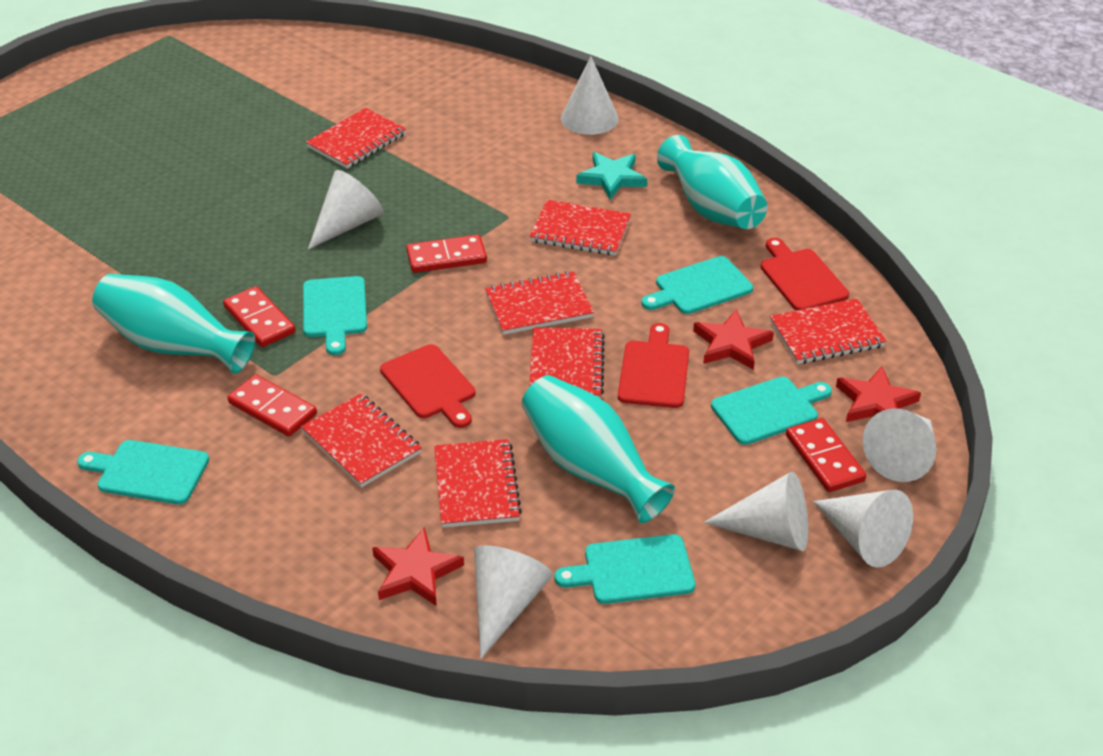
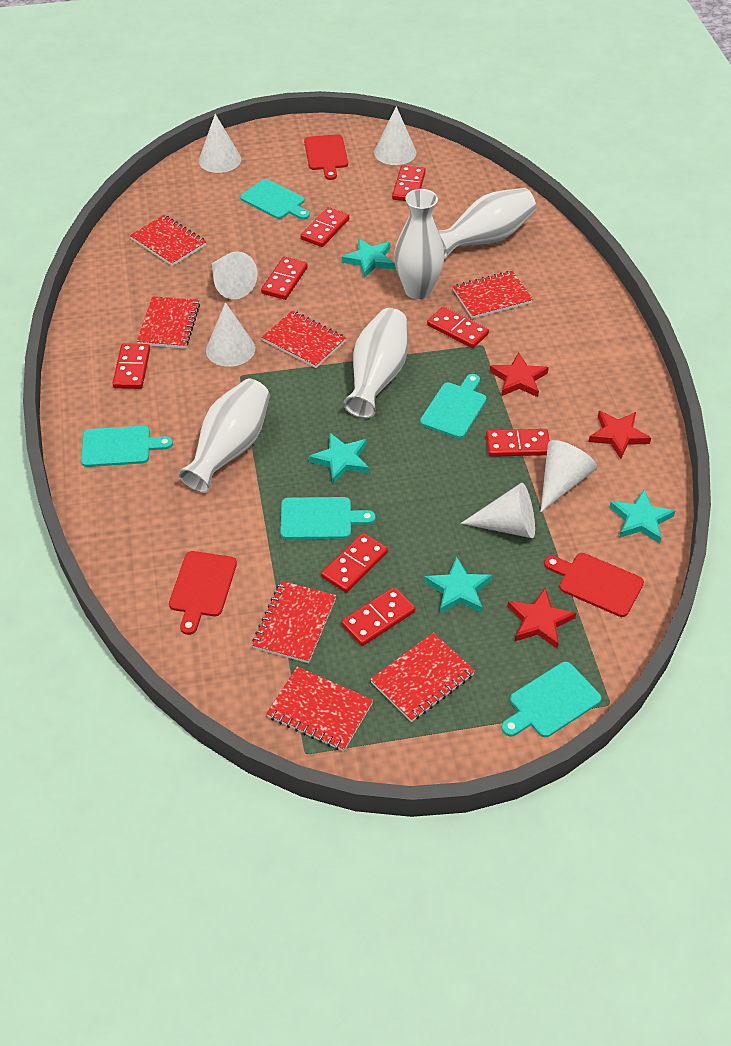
red domino: [223,286,296,347] [227,374,317,437] [406,235,487,273] [786,418,866,492] = 4 -> [112,343,150,389] [261,257,308,300] [301,207,349,247] [321,533,388,593] [341,587,415,646] [392,165,426,201] [427,307,489,348] [486,429,550,457] = 8
turquoise star: [576,152,647,200] = 1 -> [309,433,369,484] [342,238,395,278] [424,557,492,614] [609,490,675,544] = 4
turquoise vase: [92,274,255,374] [522,375,675,523] [657,135,768,229] = 3 -> none = 0
white vase: none = 0 -> [178,379,270,493] [343,308,408,418] [394,189,445,299] [438,188,536,259] = 4

